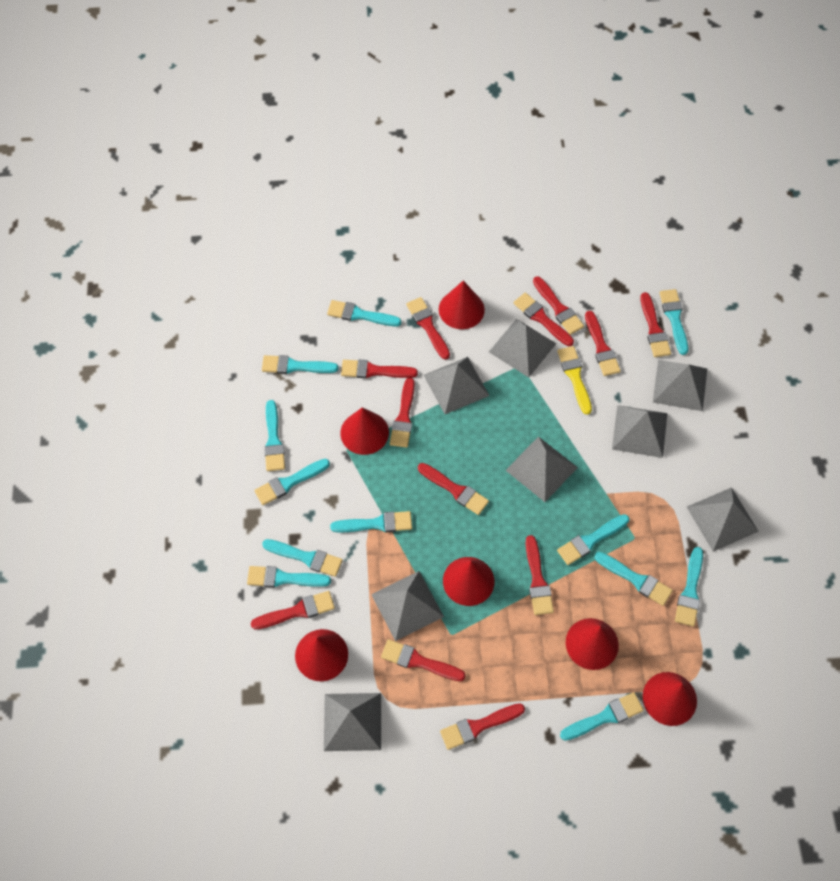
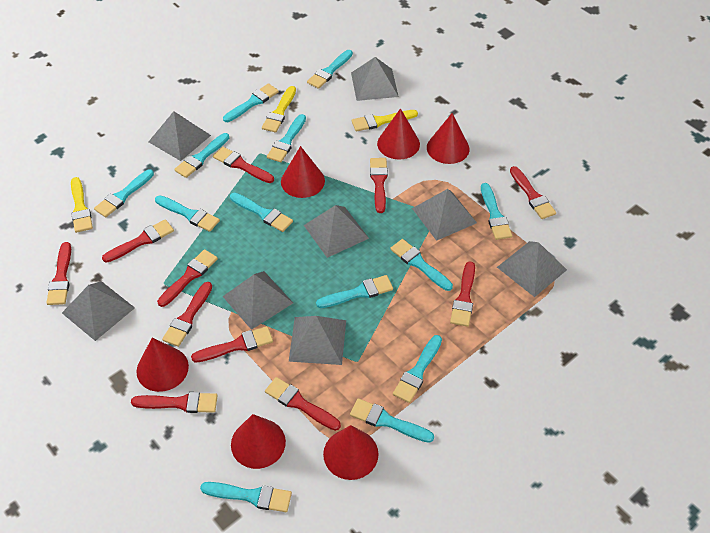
red brush: [251,591,335,629] [341,360,418,378] [381,639,466,681] [390,378,415,448] [406,297,450,359] [418,463,489,515] [440,704,525,750] [513,293,574,346] [526,535,554,615] [533,276,584,335] [585,311,621,376] [640,292,671,357] = 12 -> [46,242,71,305] [102,219,174,263] [131,392,217,413] [157,249,218,307] [162,282,212,347] [191,326,273,363] [213,147,274,183] [265,377,341,431] [370,158,388,213] [450,261,475,327] [510,166,556,219] = 11
turquoise brush: [247,566,331,587] [254,459,330,505] [262,355,339,374] [262,539,343,577] [264,400,285,471] [327,300,402,326] [330,511,412,532] [557,514,629,565] [560,692,644,741] [594,552,673,606] [659,289,688,355] [675,547,703,627] = 12 -> [94,169,154,217] [155,195,220,232] [174,133,229,178] [200,482,292,512] [223,83,279,122] [230,193,293,232] [267,114,306,162] [307,50,353,89] [316,275,393,308] [350,398,434,443] [390,239,453,291] [393,335,442,403] [481,183,512,240] = 13
yellow brush: [557,346,592,415] = 1 -> [71,177,93,233] [262,86,296,133] [351,110,418,132] = 3

